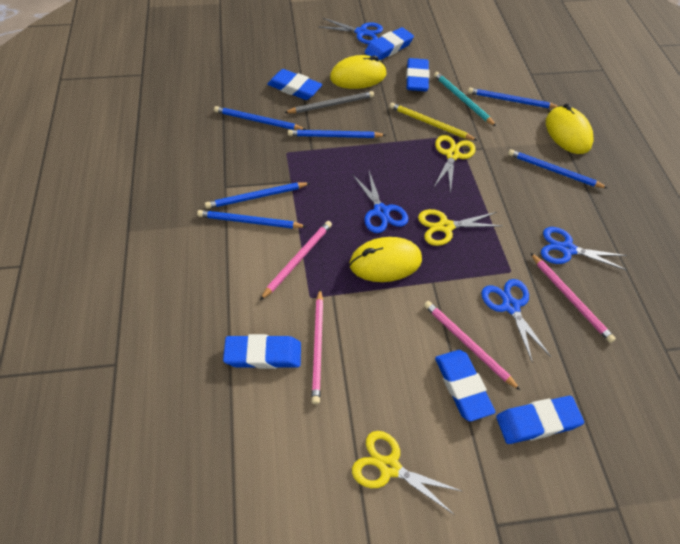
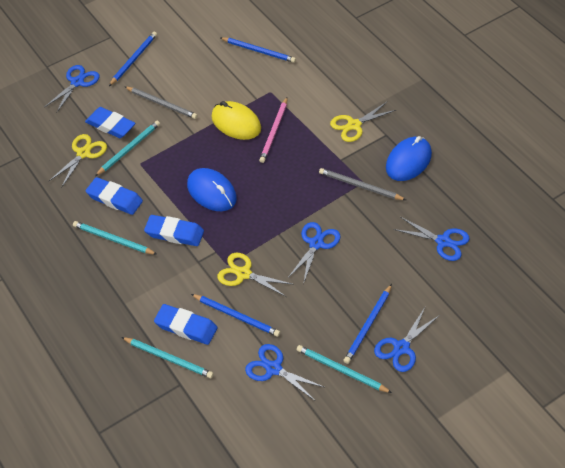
blue eraser: [223,334,301,369] [267,69,322,100] [365,27,414,60] [406,58,430,91] [435,350,495,422] [496,396,584,444] = 6 -> [85,107,135,138] [86,177,143,215] [144,215,204,246] [154,304,217,345] = 4
blue mouse: none = 0 -> [187,168,237,211] [386,136,432,181] = 2
blue pencil: [197,210,307,229] [205,183,310,209] [214,106,306,130] [288,130,386,138] [468,88,557,108] [508,149,607,188] = 6 -> [109,32,157,86] [191,294,280,337] [220,37,296,63] [343,284,392,364] = 4
blue scissors: [318,18,383,44] [352,171,408,233] [481,279,551,361] [541,227,627,270] = 4 -> [45,65,100,113] [245,344,324,400] [288,222,340,284] [374,307,440,372] [394,217,469,261] = 5
grey pencil: [284,91,374,113] = 1 -> [124,86,198,119] [319,168,406,200] = 2
pink pencil: [260,221,332,300] [312,289,323,404] [424,301,520,390] [531,253,616,343] = 4 -> [259,97,287,163] = 1
turquoise pencil: [434,72,496,126] = 1 -> [73,221,157,255] [95,121,160,176] [121,337,214,378] [297,345,392,393] = 4
yellow mouse: [330,55,387,89] [349,237,422,282] [546,104,594,154] = 3 -> [211,101,261,140] = 1
yellow pencil: [390,102,478,141] = 1 -> none = 0

